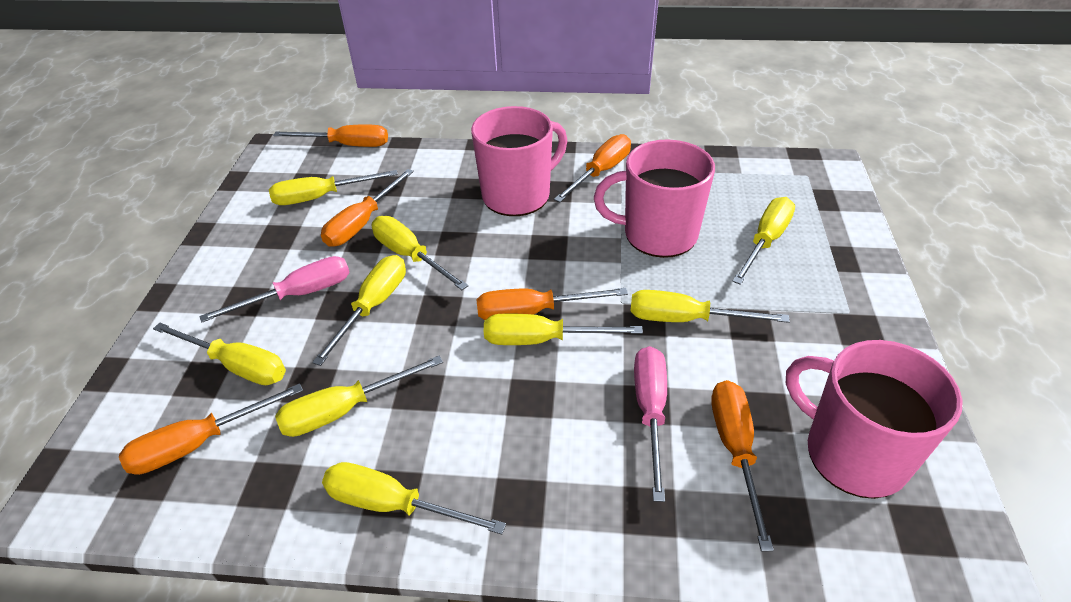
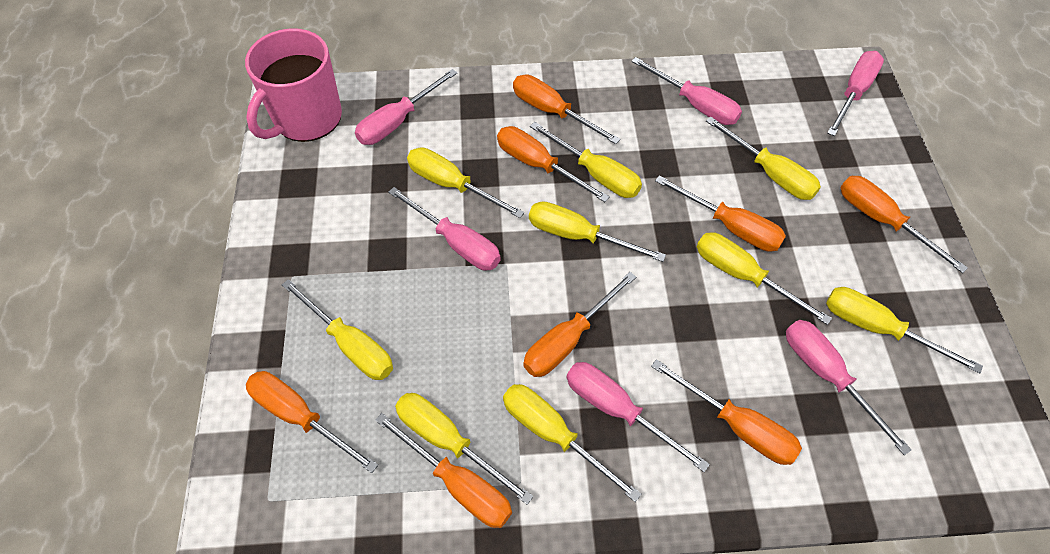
orange screwdriver: [119,383,303,475] [273,125,388,147] [321,169,414,246] [476,288,628,320] [554,134,631,202] [711,380,774,552] = 6 -> [246,371,378,473] [375,413,512,528] [497,126,610,202] [513,75,620,144] [523,272,636,377] [651,359,802,465] [655,175,786,252] [841,176,968,273] = 8
pink mug: [471,106,567,216] [594,140,715,258] [786,340,963,499] = 3 -> [245,28,342,142] = 1
pink screwdriver: [199,256,350,323] [634,346,667,502] = 2 -> [355,69,457,145] [388,187,501,271] [567,362,710,472] [631,57,742,125] [786,320,912,455] [827,51,884,136] = 6

